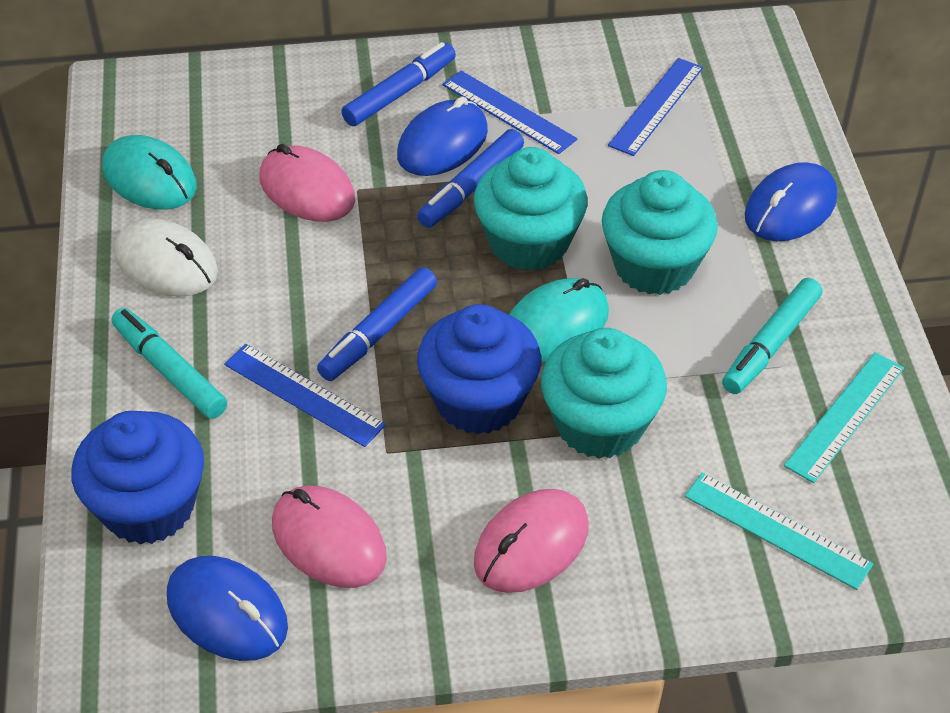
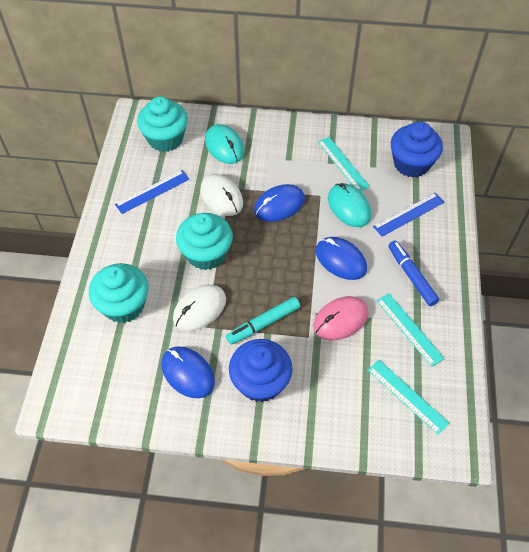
blue marker: [317,267,437,381] [341,42,456,126] [417,129,524,228] = 3 -> [388,241,439,306] = 1
blue ruler: [224,344,386,447] [442,71,577,154] [608,58,703,156] = 3 -> [115,170,189,214] [373,193,444,237] = 2
pink mouse: [259,144,355,222] [272,485,387,588] [474,489,589,593] = 3 -> [313,296,369,340] = 1
turquoise marker: [111,308,227,419] [722,278,822,394] = 2 -> [226,297,300,345] = 1
turquoise ruler: [684,472,873,590] [784,352,904,483] = 2 -> [318,137,370,191] [368,360,449,435] [376,293,445,367] = 3
white mouse: [114,219,218,297] = 1 -> [173,284,226,331] [200,174,243,216] = 2

